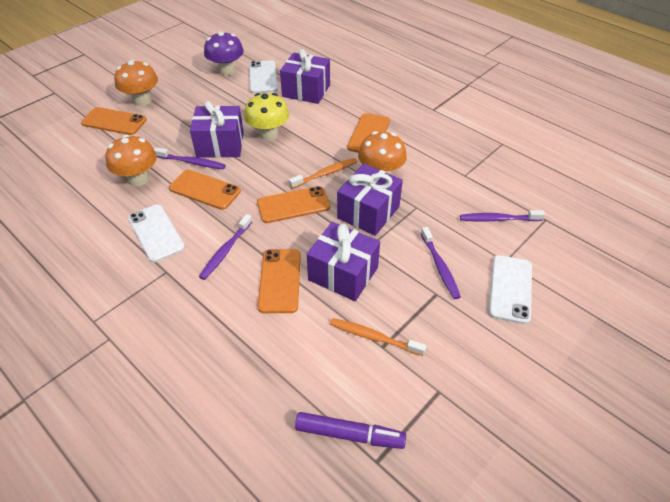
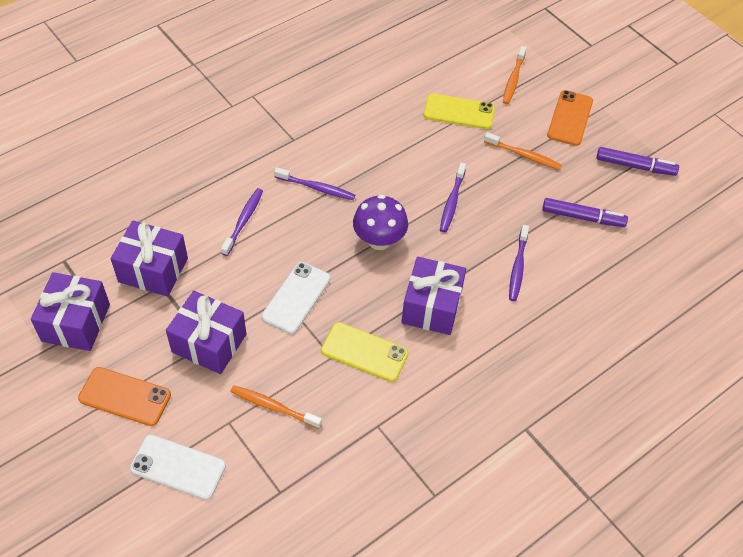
orange mushroom: [106,135,157,186] [114,60,158,106] [358,131,407,174] = 3 -> none = 0
orange phone: [81,107,147,135] [169,170,241,210] [257,186,331,223] [258,249,301,313] [347,113,390,153] = 5 -> [78,367,171,426] [547,90,593,146] = 2
orange toothbrush: [289,158,357,189] [330,318,426,356] = 2 -> [230,385,322,429] [484,132,562,170] [503,46,527,104] = 3
purple marker: [295,412,406,449] = 1 -> [542,198,628,227] [596,147,679,176] = 2
white phone: [128,204,185,263] [249,60,278,93] [489,255,532,324] = 3 -> [130,434,226,500] [261,262,331,334] = 2
yellow mushroom: [244,93,289,141] = 1 -> none = 0
yellow phone: none = 0 -> [321,322,409,382] [424,93,495,129] = 2

